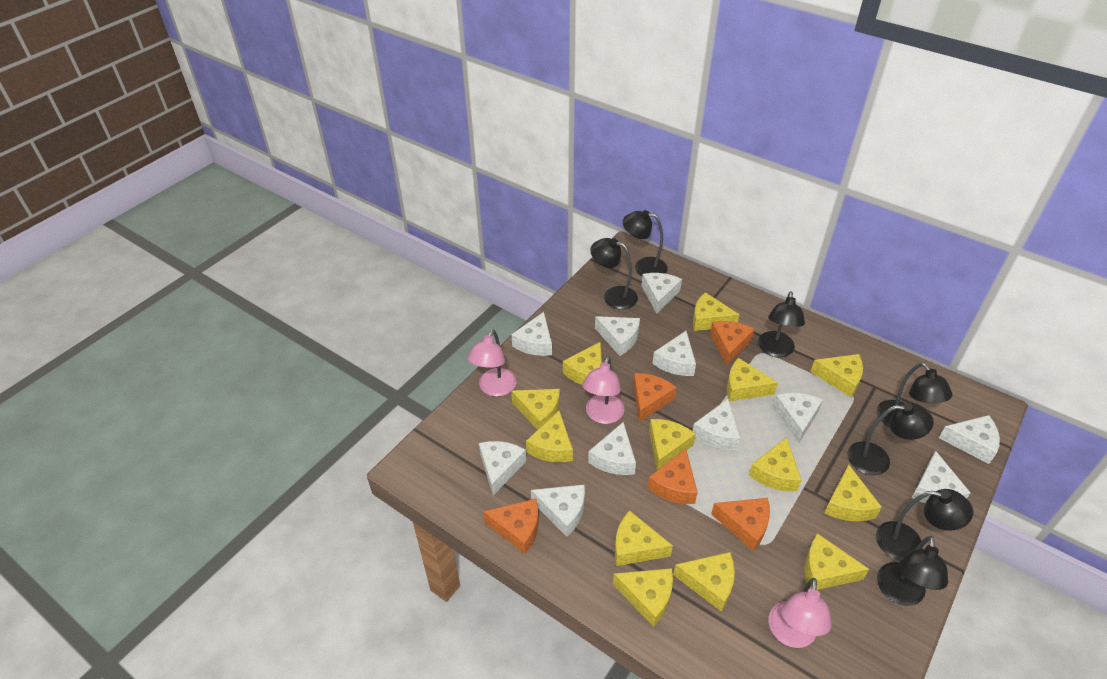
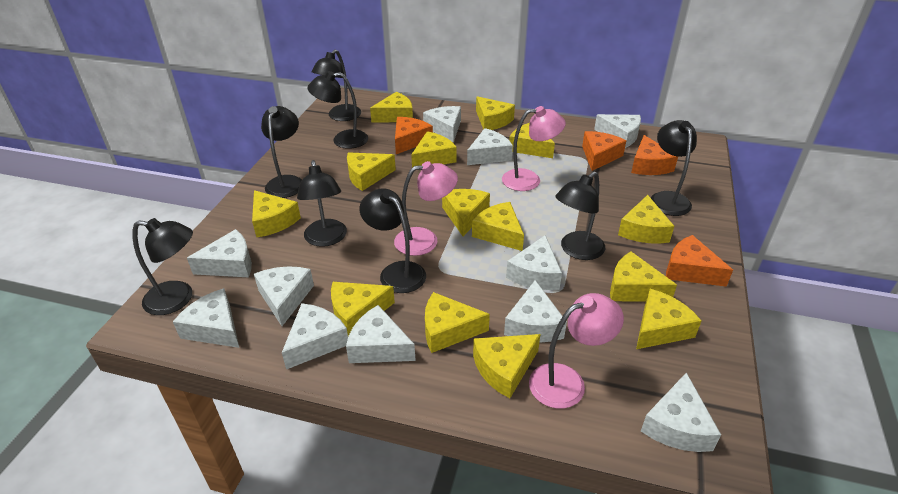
black lamp: [590,238,638,310] [623,210,668,276] [758,291,805,357] [848,403,934,475] [876,489,973,561] [877,363,953,428] [877,536,948,606] = 7 -> [132,218,193,315] [261,106,302,198] [297,160,347,247] [307,71,368,149] [312,49,361,121] [359,188,426,293] [556,171,605,260] [651,120,697,216] = 8
orange cheese: [483,499,539,554] [633,373,677,422] [648,449,698,504] [710,321,755,366] [711,498,770,551] = 5 -> [395,117,433,154] [582,131,626,171] [631,135,678,175] [666,235,733,287] = 4
yellow cheese: [511,389,560,430] [526,410,573,462] [563,342,602,385] [613,568,673,627] [615,510,673,566] [649,419,696,470] [673,552,735,612] [693,292,740,331] [727,358,778,402] [749,437,802,492] [804,533,869,590] [810,354,863,397] [824,465,882,521] = 13 -> [252,190,301,237] [331,282,395,336] [347,152,396,191] [370,92,413,122] [411,131,457,168] [425,292,490,353] [442,189,490,236] [472,202,524,251] [473,334,541,398] [476,96,515,130] [509,123,555,158] [610,251,677,301] [618,195,674,244] [636,289,701,349] = 14

